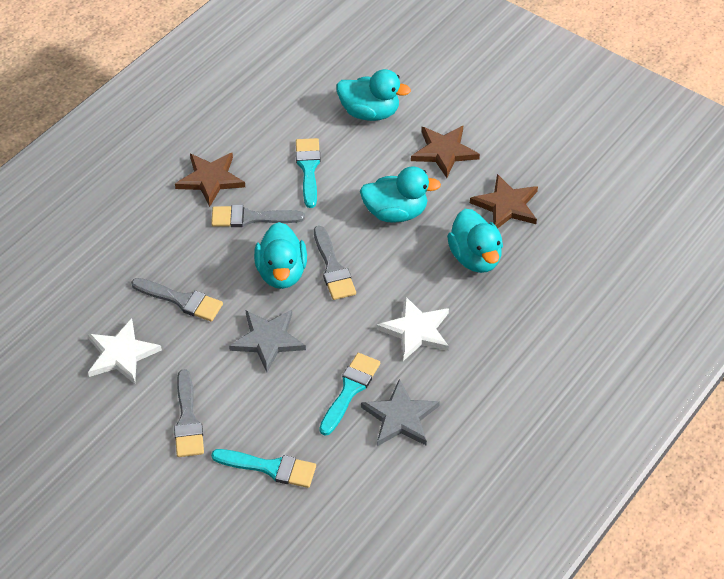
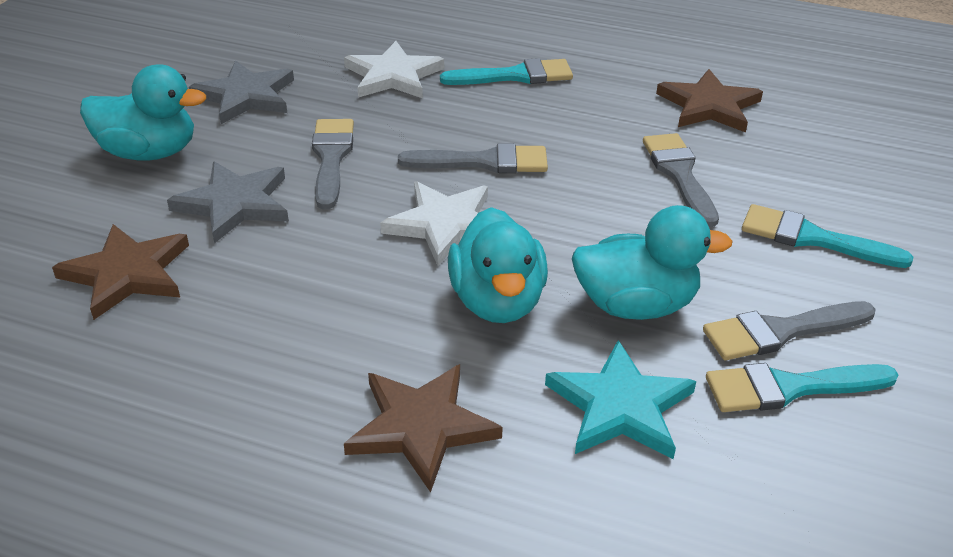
turquoise duck: [254,222,307,289] [337,69,411,121] [360,166,441,222] [447,209,503,273] = 4 -> [80,64,206,161] [448,207,548,323] [572,205,732,320] = 3
turquoise star: none = 0 -> [545,340,696,459] = 1

